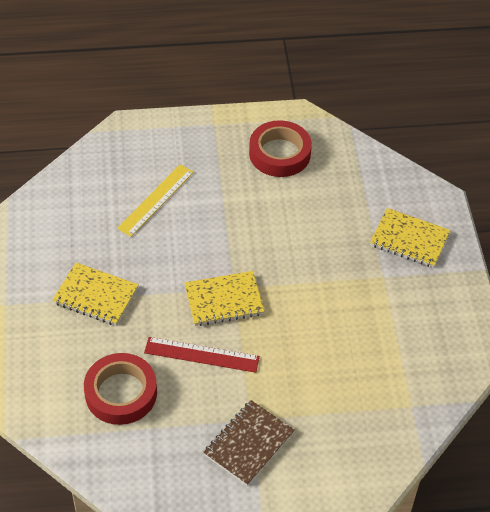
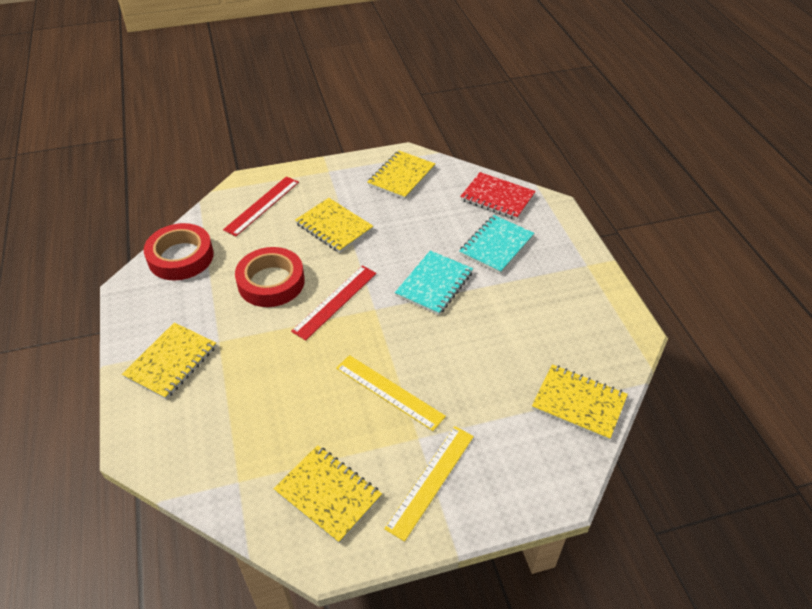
brown notebook: [203,400,295,486] = 1 -> none = 0
red notebook: none = 0 -> [460,172,536,220] = 1
red ruler: [144,337,260,373] = 1 -> [223,176,299,236] [291,266,377,341] = 2
turquoise notebook: none = 0 -> [395,251,473,315] [459,215,534,274] = 2
yellow notebook: [52,263,139,325] [185,271,264,326] [370,208,450,268] = 3 -> [122,322,216,400] [274,445,382,543] [295,198,373,253] [367,151,435,199] [532,364,628,441] = 5
yellow ruler: [117,165,194,237] = 1 -> [336,355,446,431] [384,426,474,542] = 2

